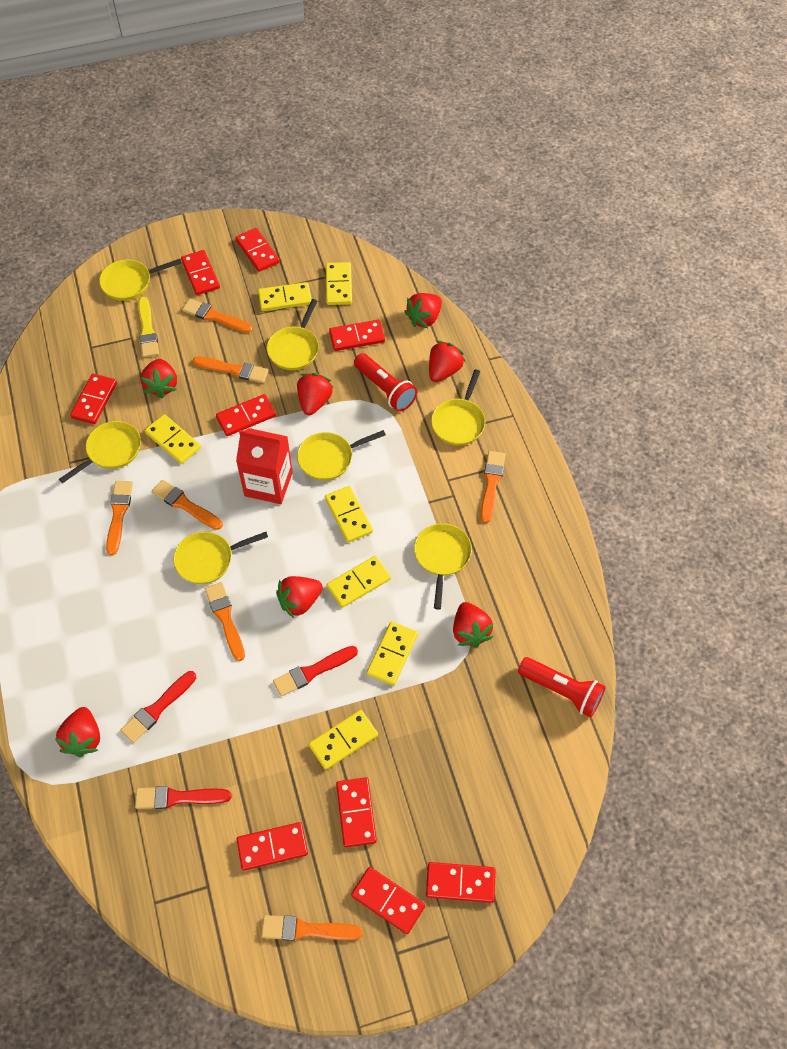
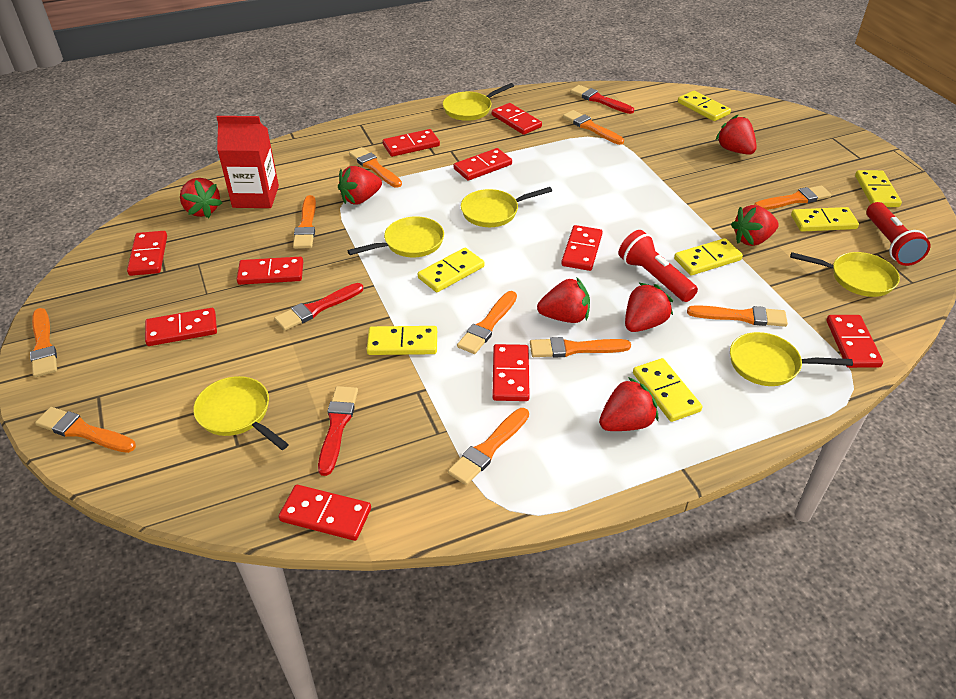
orange brush: [106,481,133,555] [152,480,223,530] [182,299,253,333] [193,356,269,383] [205,582,245,661] [261,915,363,941] [481,451,506,523] = 7 -> [30,308,57,377] [35,407,136,453] [293,195,316,249] [349,147,402,188] [448,408,529,485] [457,291,517,354] [530,337,631,358] [563,110,624,145] [687,305,788,327] [754,185,832,210] = 10
red domino: [70,374,117,424] [181,250,220,295] [216,394,276,436] [235,228,280,272] [236,822,308,871] [329,320,385,351] [336,777,377,847] [351,867,425,934] [426,862,496,903] = 9 -> [127,231,167,276] [145,308,217,346] [237,257,303,285] [279,485,371,541] [383,129,440,157] [454,148,512,181] [492,103,542,135] [492,344,530,401] [561,225,602,271] [826,315,883,368] = 10
yellow brush: [138,297,159,357] = 1 -> none = 0
yellow pan: [59,421,141,483] [99,259,182,301] [173,532,268,584] [267,299,319,370] [297,430,386,481] [414,523,472,610] [431,369,485,446] = 7 -> [193,376,289,450] [347,216,444,258] [443,83,514,121] [461,187,552,227] [730,332,853,386] [790,252,900,297] = 6

